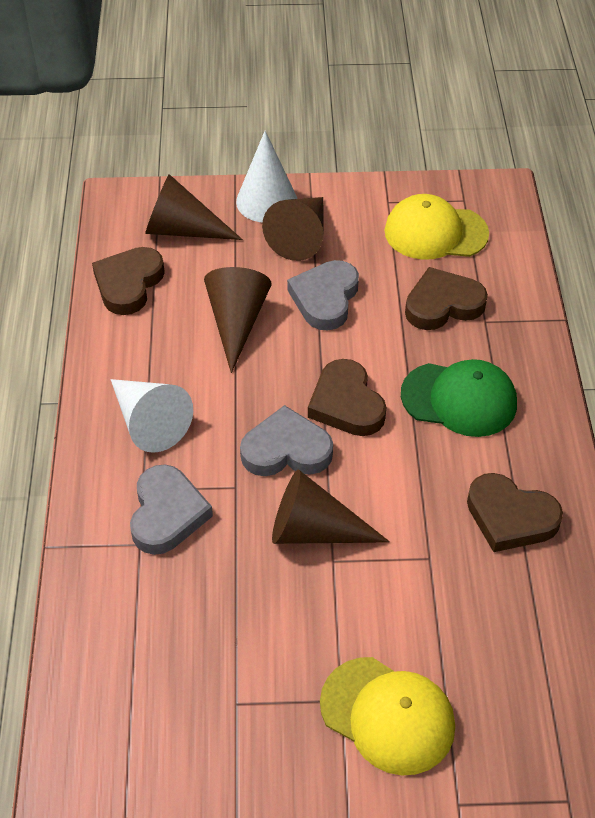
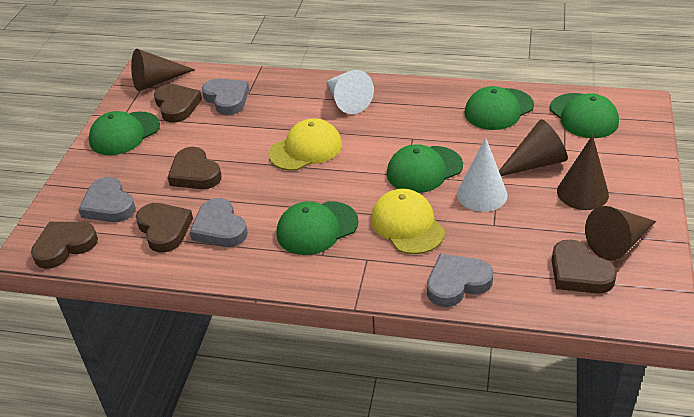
brown heart: [92,247,165,315] [308,359,386,436] [405,267,488,330] [467,473,563,552] = 4 -> [31,222,98,269] [136,203,193,252] [154,84,202,123] [168,147,222,189] [552,239,617,293] = 5
green cap: [401,359,517,437] = 1 -> [89,111,160,155] [276,201,359,255] [387,144,463,193] [465,86,534,130] [550,93,619,138] = 5
grey heart: [130,465,213,555] [240,405,333,476] [287,260,359,330] = 3 -> [78,177,136,222] [190,198,248,247] [202,79,249,115] [427,254,493,307] = 4

